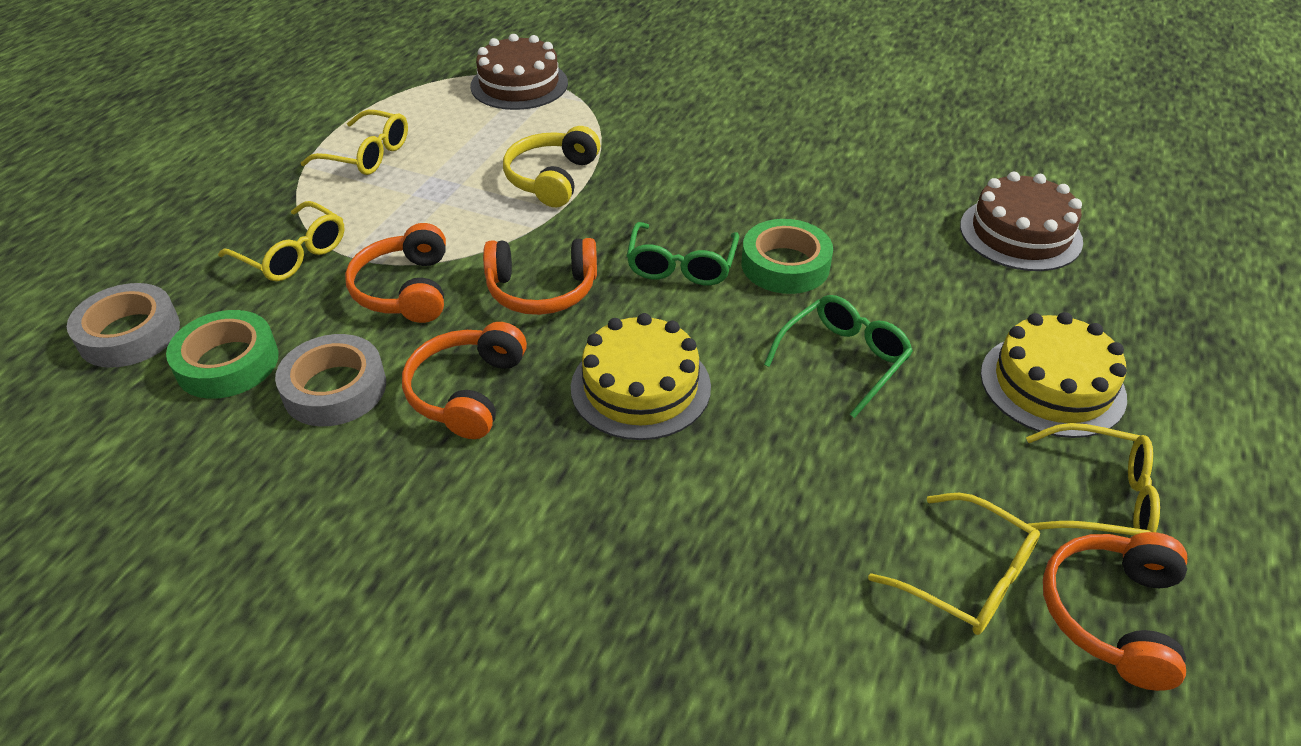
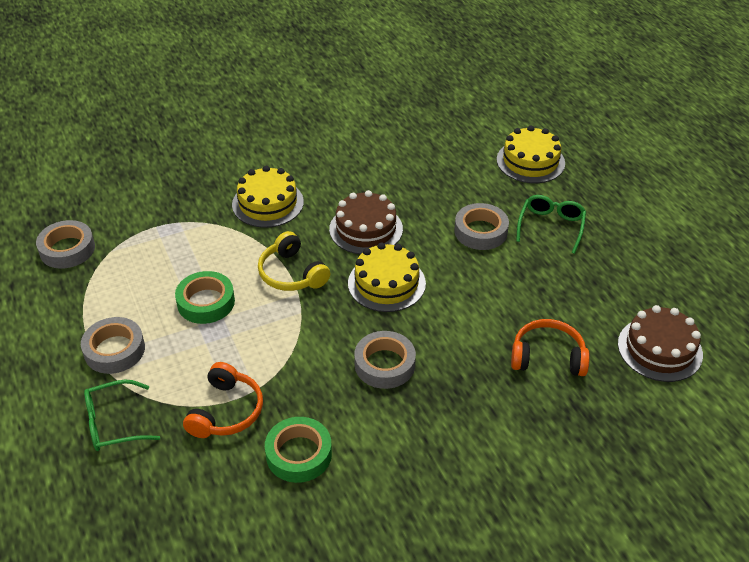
grey tape: [67,283,180,368] [275,334,386,426] = 2 -> [36,220,95,269] [81,317,145,374] [354,331,416,389] [454,203,509,250] = 4
orange headphones: [345,223,446,323] [402,322,527,439] [483,238,597,315] [1043,532,1187,691] = 4 -> [183,362,263,438] [511,319,590,376] = 2
yellow cake: [571,313,711,440] [981,312,1127,438] = 2 -> [232,166,304,228] [348,243,426,312] [497,125,565,183] = 3
yellow glasses: [218,201,345,281] [301,110,408,175] [868,493,1040,635] [1026,423,1160,536] = 4 -> none = 0

